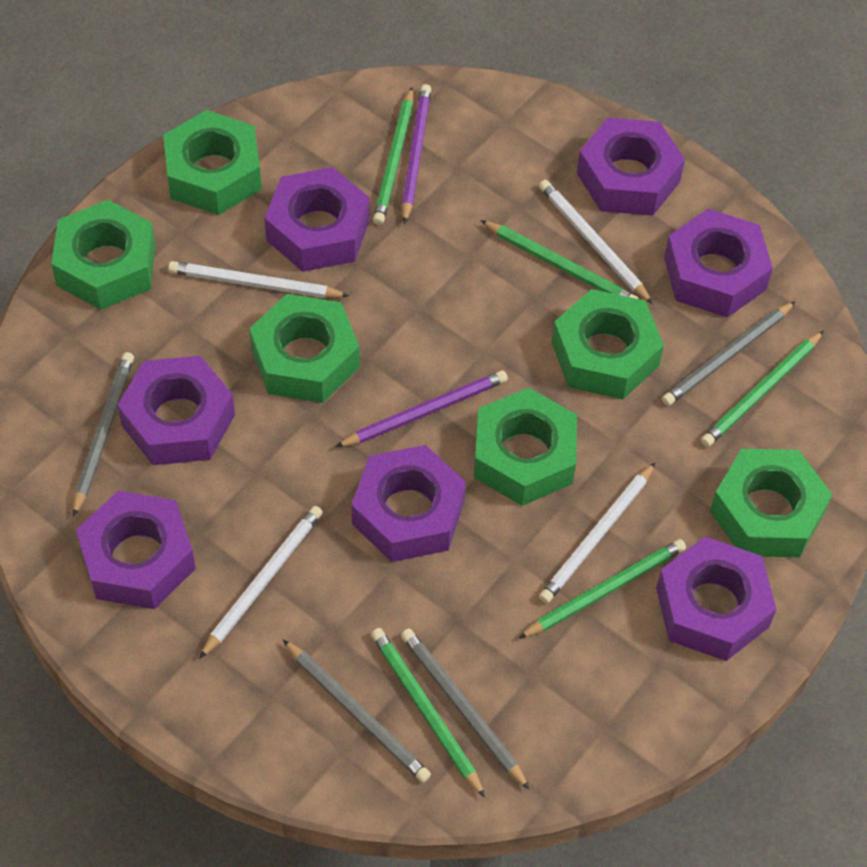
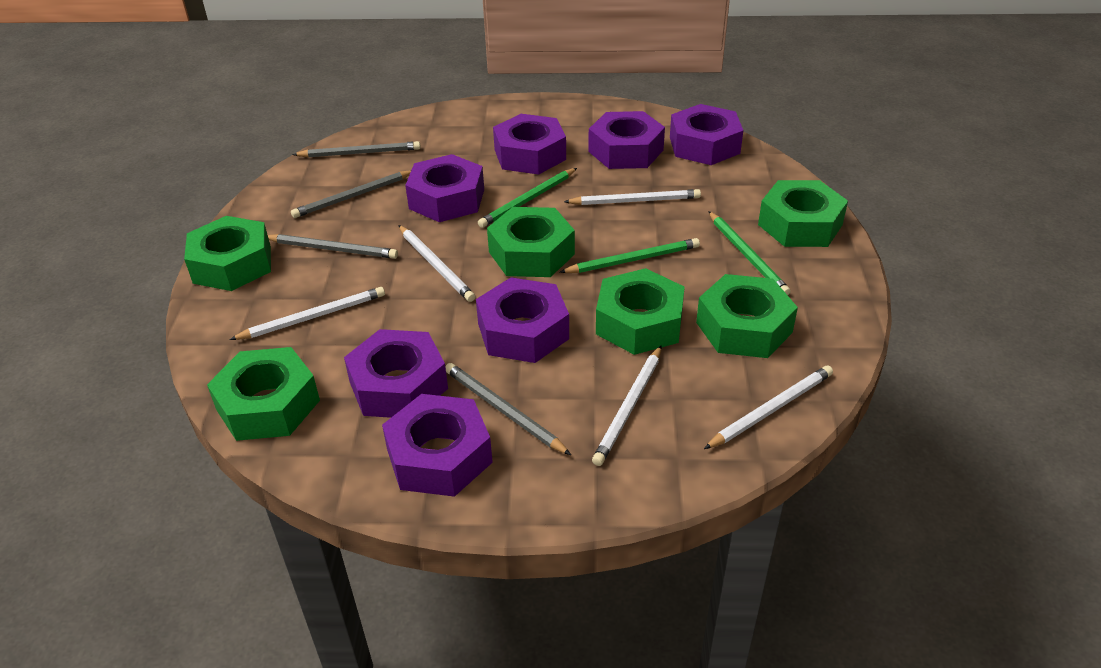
green pencil: [371,628,485,798] [373,87,413,225] [480,220,639,299] [518,539,686,639] [701,330,824,447] = 5 -> [478,168,577,228] [560,238,700,273] [708,211,791,295] = 3
purple pencil: [336,370,508,447] [402,84,431,224] = 2 -> none = 0
white pencil: [168,261,349,298] [199,506,323,659] [539,180,653,304] [539,462,656,603] = 4 -> [229,287,385,340] [398,225,475,302] [564,189,701,205] [592,346,661,466] [704,365,833,449] = 5

